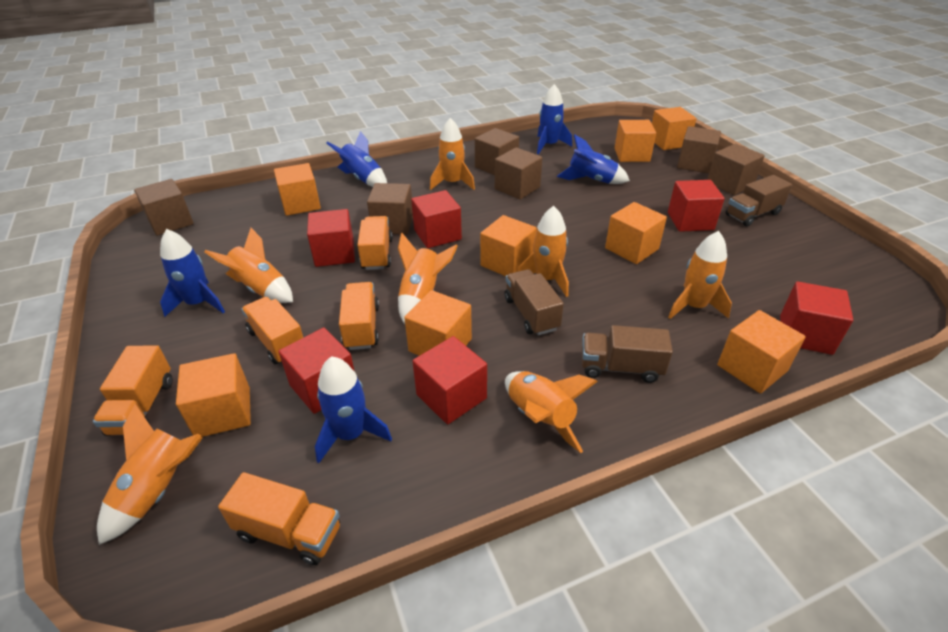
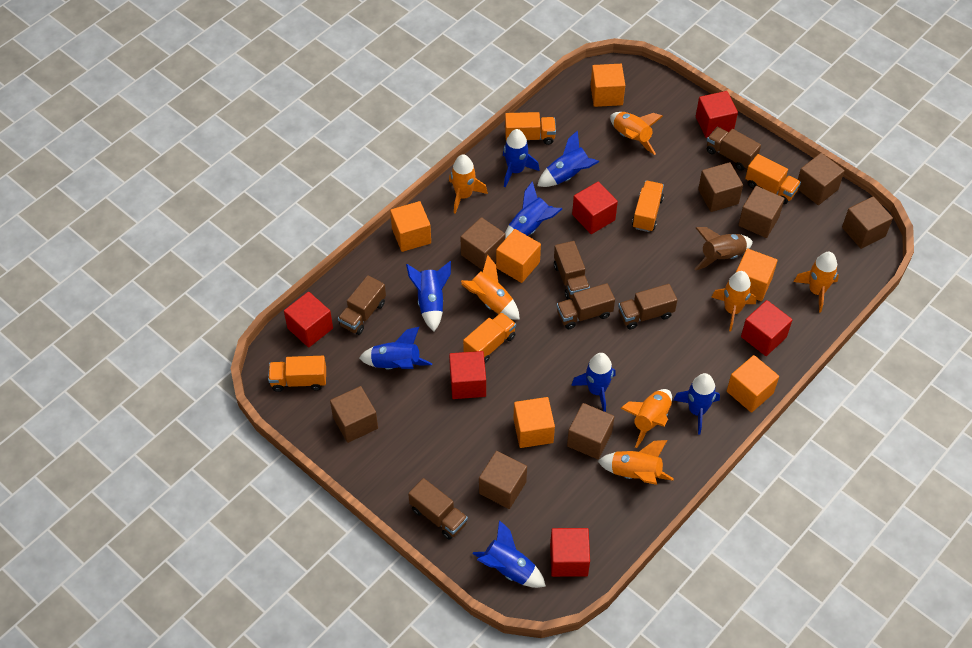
blue rocket: [160,229,225,317] [315,356,392,463] [327,131,387,187] [537,84,572,154] [557,134,630,184] = 5 -> [359,327,432,369] [406,261,451,331] [473,520,546,588] [503,129,540,187] [505,181,562,239] [537,130,599,187] [571,353,616,412] [673,373,720,434] = 8
brown cube: [134,179,194,236] [367,183,413,235] [475,128,519,175] [495,147,542,200] [677,126,721,174] [707,144,765,195] = 6 -> [330,386,378,443] [460,217,505,270] [479,451,527,509] [567,403,614,459] [698,162,743,212] [738,186,785,238] [798,153,845,205] [842,196,893,249] = 8
brown rocket: none = 0 -> [695,227,753,270] = 1
brown truck: [504,269,564,335] [582,325,673,383] [725,175,792,226] = 3 -> [338,275,386,335] [408,478,468,540] [554,241,590,300] [557,283,615,329] [618,284,677,329] [707,127,761,171] = 6
orange cube: [176,353,251,437] [274,163,321,216] [404,290,472,356] [480,215,537,276] [605,202,667,264] [615,120,656,162] [652,107,696,150] [717,310,806,393] = 8 -> [390,201,431,252] [496,229,541,283] [513,397,555,448] [591,64,625,107] [727,355,779,413] [736,248,778,301] = 6

